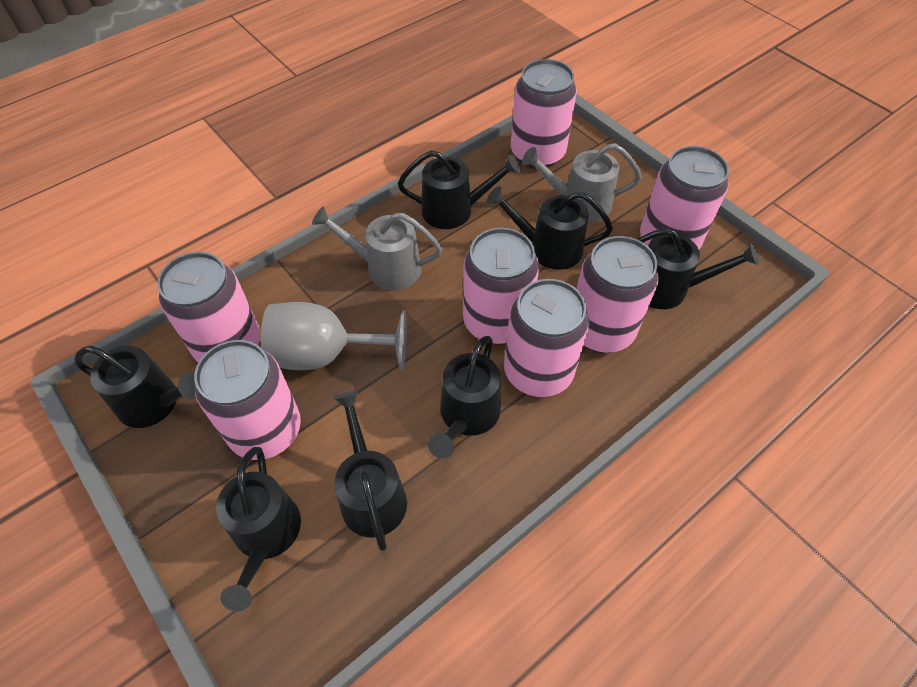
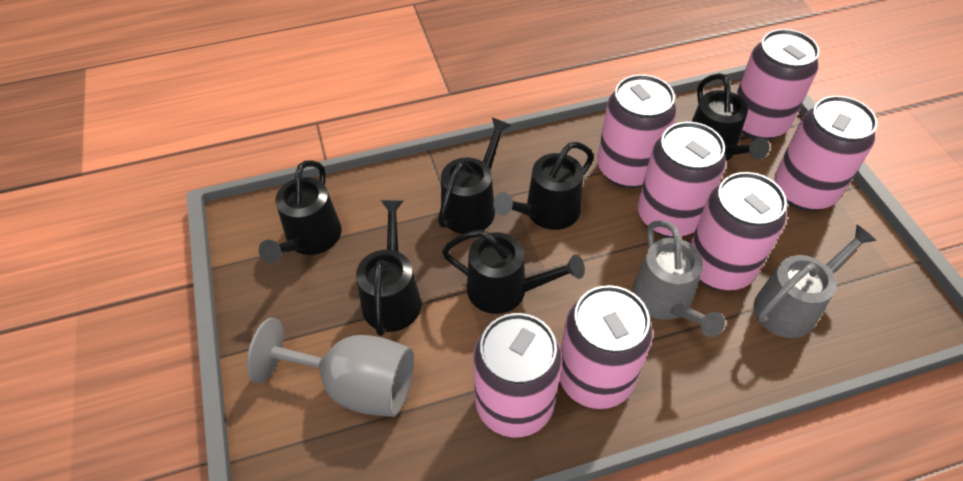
black watering can: [74,345,196,428] [216,447,301,611] [333,391,407,551] [398,150,520,229] [428,336,501,458] [487,186,613,270] [637,228,759,309] = 7 -> [259,160,342,263] [356,200,421,336] [438,118,511,234] [442,230,585,314] [493,142,594,230] [692,73,769,161] = 6

